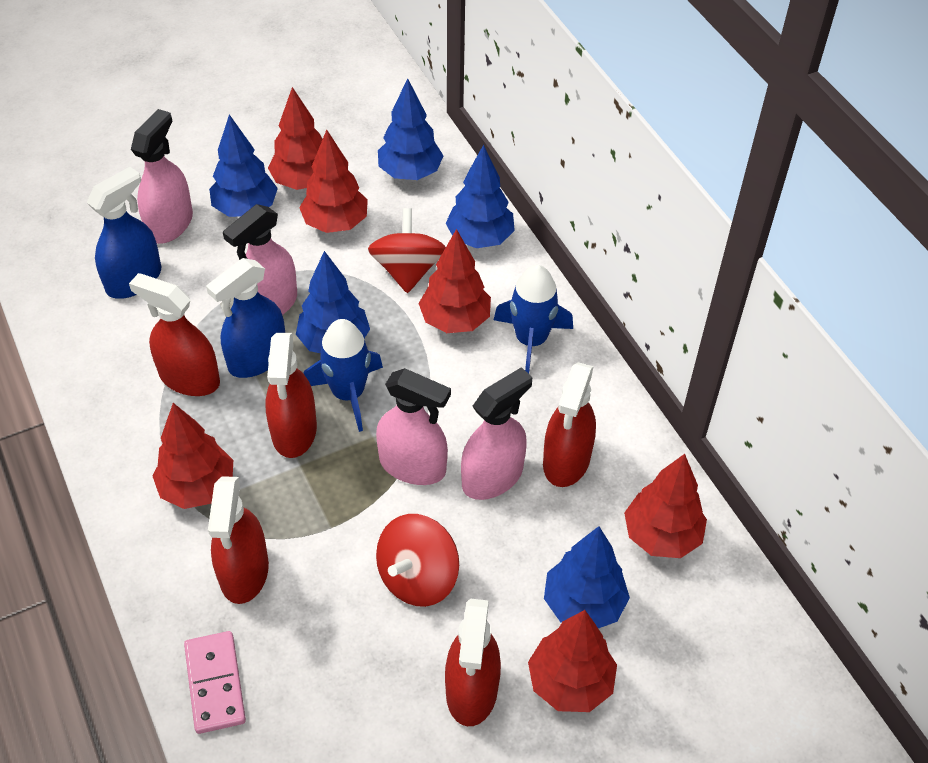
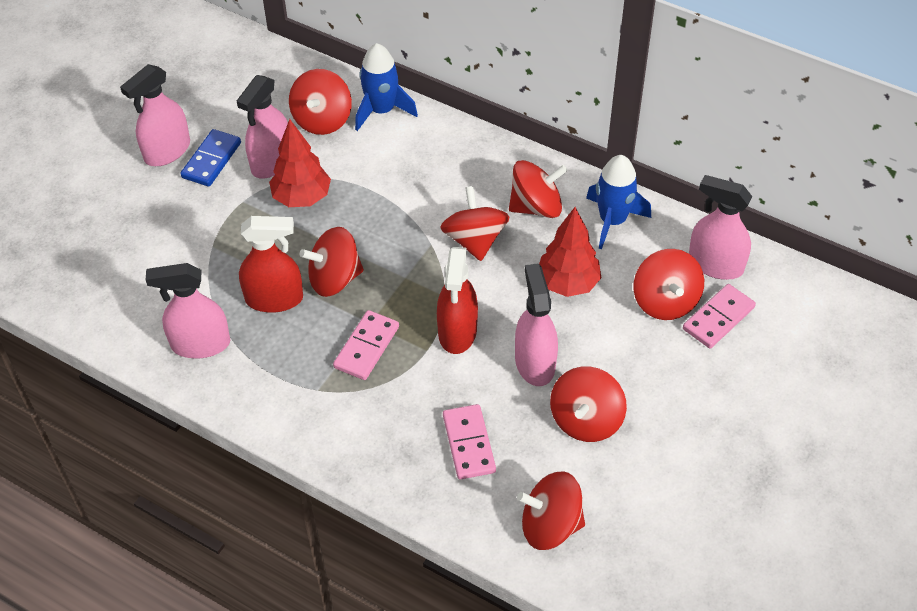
blue domino: none = 0 -> [180,129,241,187] = 1
blue spray bottle: [87,167,161,299] [206,258,285,378] = 2 -> none = 0
blue tree: [209,114,278,217] [296,251,370,353] [378,78,444,180] [446,145,515,248] [544,526,630,628] = 5 -> none = 0
pink domino: [184,631,246,734] = 1 -> [333,310,399,380] [443,404,496,479] [683,284,756,348] = 3
pink spray bottle: [131,109,193,244] [223,204,297,315] [376,368,451,485] [461,367,532,500] = 4 -> [120,64,190,166] [146,263,230,358] [237,75,288,178] [515,263,558,386] [689,175,752,280] = 5
red spinning top: [368,208,446,293] [376,514,459,607] = 2 -> [289,69,352,135] [300,227,364,297] [440,186,509,261] [509,160,567,218] [517,471,585,550] [550,366,627,442] [634,249,704,320] = 7
red spray bottle: [129,273,220,396] [208,476,269,604] [265,333,317,458] [445,599,501,726] [543,362,596,487] = 5 -> [239,216,303,313] [437,247,478,354] = 2
red tree: [153,403,233,509] [268,87,323,190] [299,130,368,233] [418,229,491,333] [528,610,617,712] [624,454,707,558] = 6 -> [269,119,331,207] [539,207,602,297] = 2

